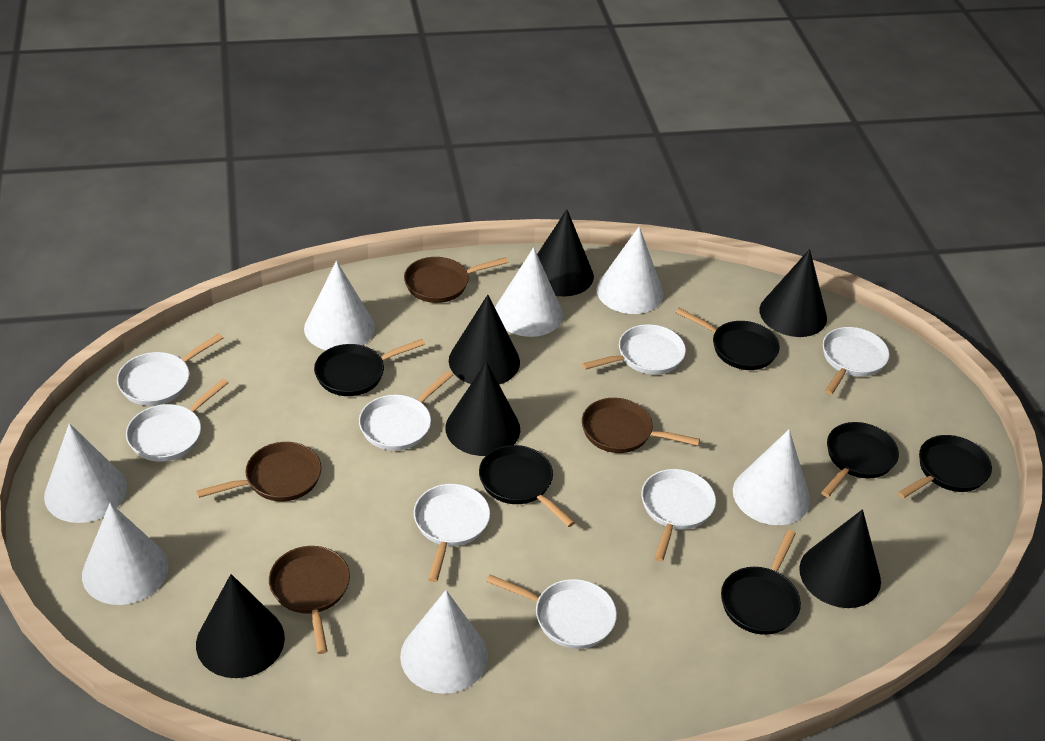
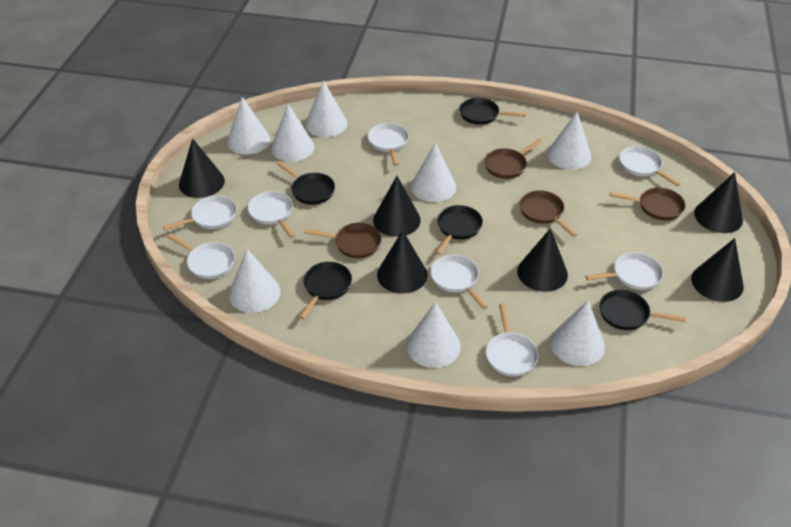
black pan: [314,339,425,396] [479,445,575,527] [675,308,780,370] [721,530,801,635] [821,422,899,497] [898,435,992,499] = 6 -> [276,161,335,205] [299,262,352,319] [436,205,483,255] [459,98,526,125] [599,290,686,330] = 5
white cone: [44,423,127,523] [82,503,168,605] [304,261,375,350] [400,590,488,694] [495,247,563,337] [596,226,663,314] [733,429,810,525] = 7 -> [227,97,270,154] [229,249,280,313] [271,104,315,162] [305,80,347,137] [406,302,461,368] [411,142,456,202] [547,111,591,170] [550,300,605,366] = 8

